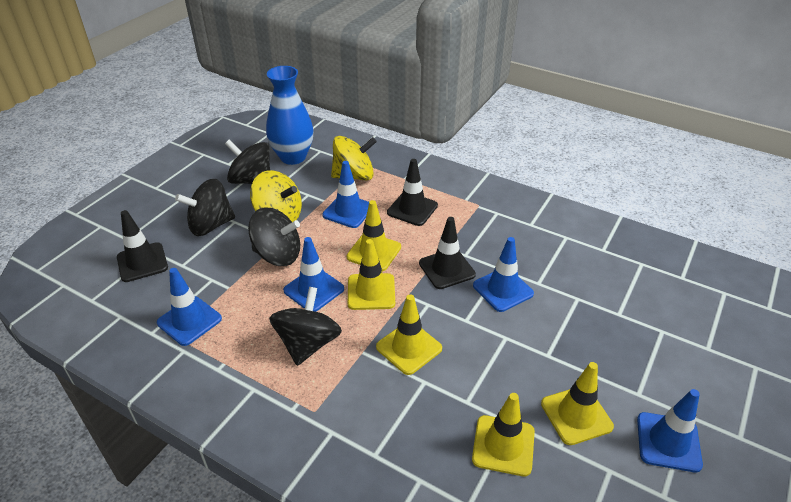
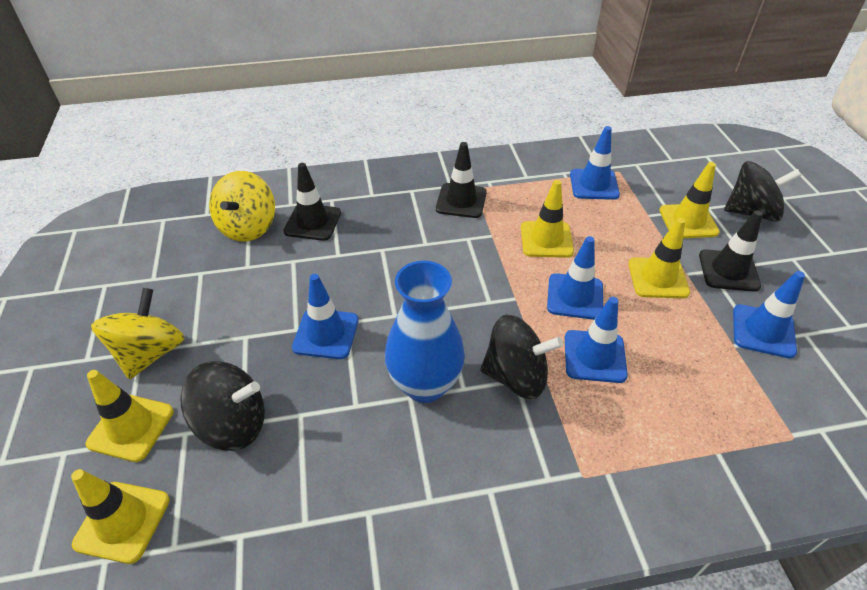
black spinning top: [175,179,235,236] [225,139,270,184] [248,207,300,266] [269,287,342,366] = 4 -> [180,361,265,451] [480,314,563,399] [724,161,801,222] = 3

